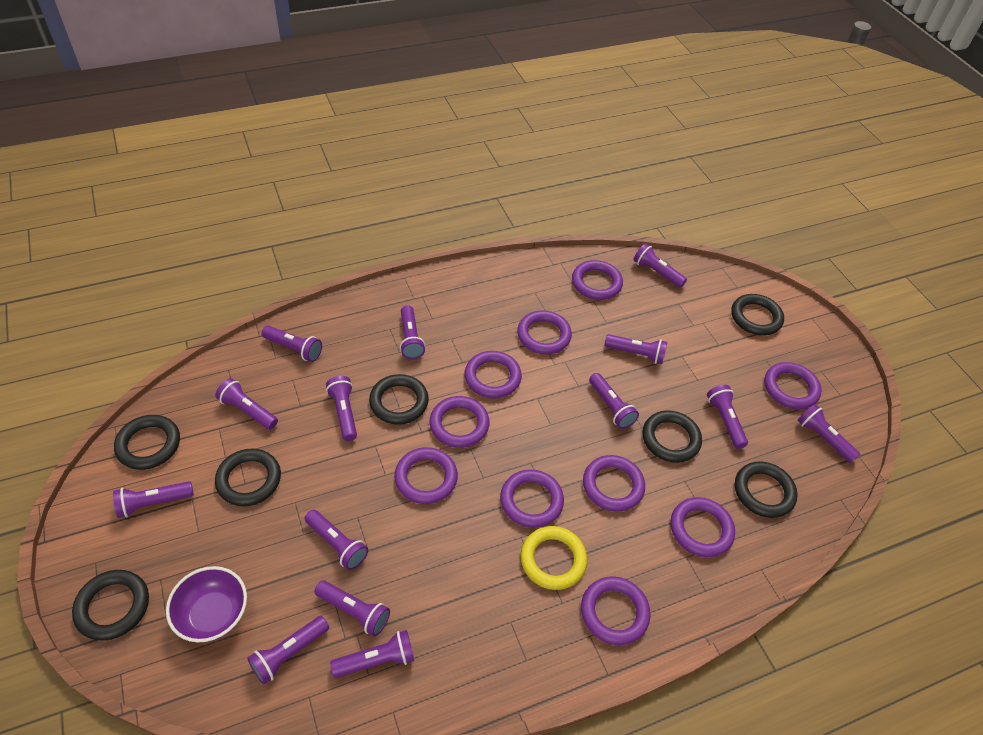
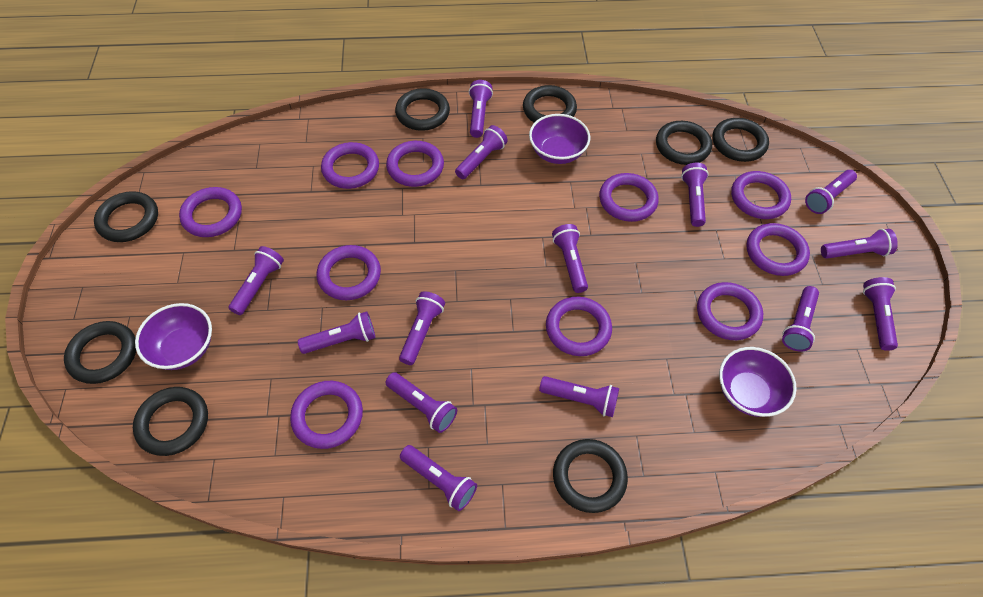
black ring: [72,570,149,641] [114,415,180,470] [215,449,281,506] [369,374,429,425] [642,410,702,463] [731,294,784,336] [735,461,798,518] = 7 -> [64,321,136,384] [94,191,158,242] [133,387,208,456] [395,88,450,131] [523,85,577,123] [553,439,628,513] [656,121,712,165] [713,118,769,162] = 8
purple bowl: [166,566,247,643] = 1 -> [135,303,212,370] [529,114,590,164] [719,347,797,417] = 3
yellow ring: [521,526,587,590] = 1 -> none = 0

